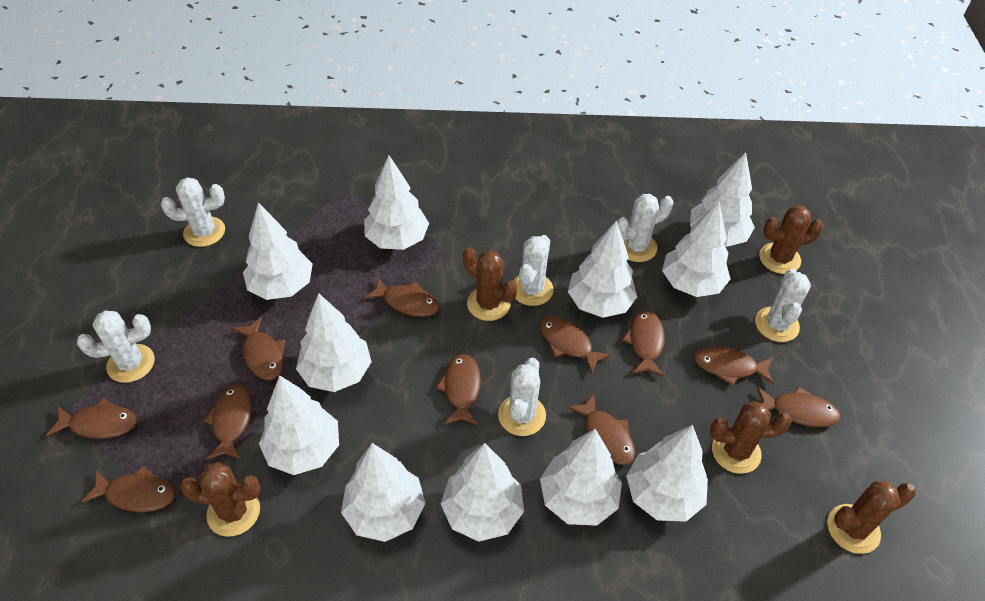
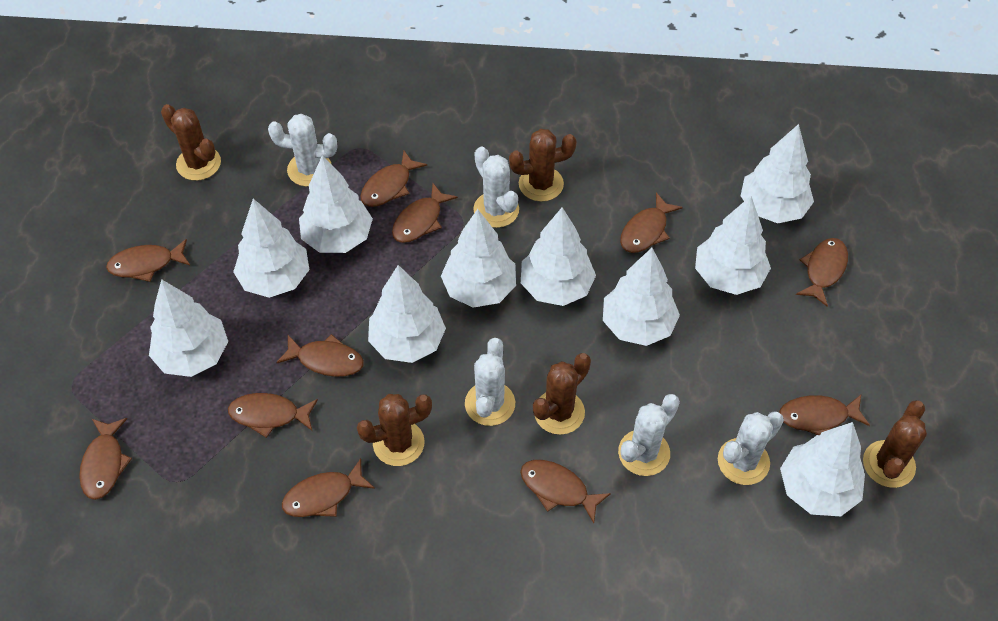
white cactus: [77,310,155,383] [161,177,225,247] [498,358,546,436] [513,235,554,306] [617,194,674,262] [755,269,811,342] = 6 -> [268,114,337,187] [465,338,515,426] [473,147,519,228] [618,394,680,476] [718,411,784,485] = 5
white tree: [243,202,313,300] [259,375,339,475] [296,293,372,392] [341,443,426,542] [364,155,429,250] [441,443,524,542] [540,429,622,526] [568,221,637,318] [626,425,708,522] [662,202,731,297] [690,152,755,247] = 11 -> [149,279,228,377] [233,199,309,298] [299,155,373,253] [368,265,446,363] [441,209,516,308] [521,207,596,306] [603,248,680,346] [695,196,771,295] [740,124,814,223] [780,422,865,516] = 10

